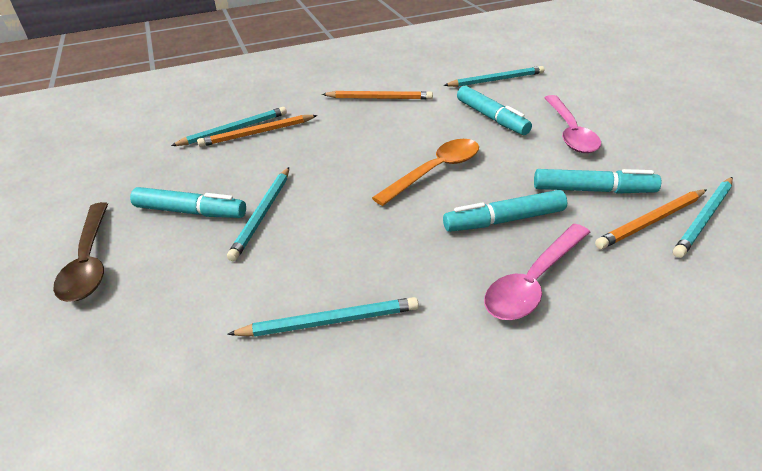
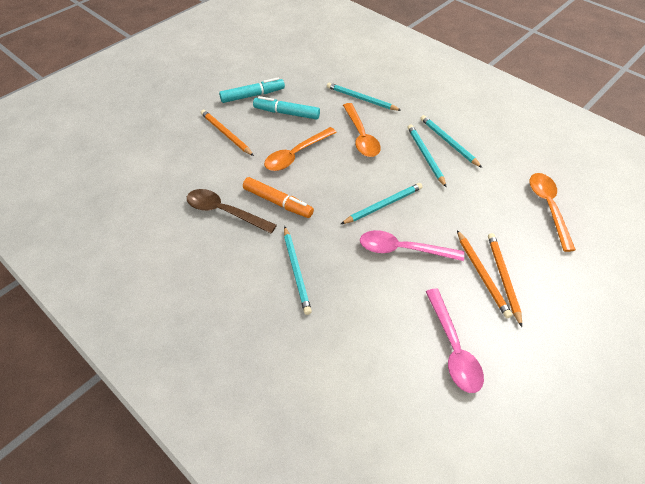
orange marker: none = 0 -> [243,177,314,218] = 1
orange spoon: [372,139,479,206] = 1 -> [264,127,337,171] [343,103,381,157] [529,173,576,252] = 3
turquoise marker: [130,187,246,218] [443,190,567,232] [457,86,532,135] [534,169,662,194] = 4 -> [219,78,285,103] [253,96,320,120] = 2

